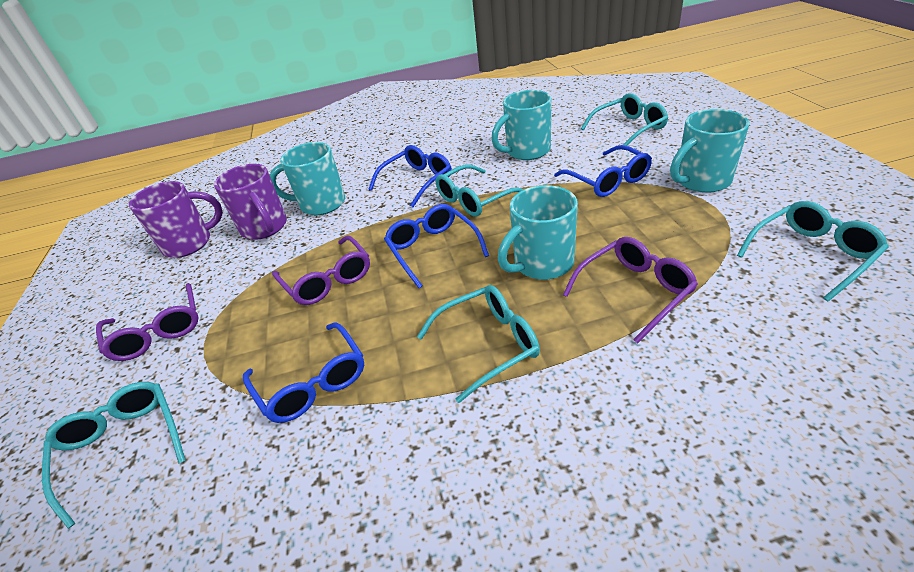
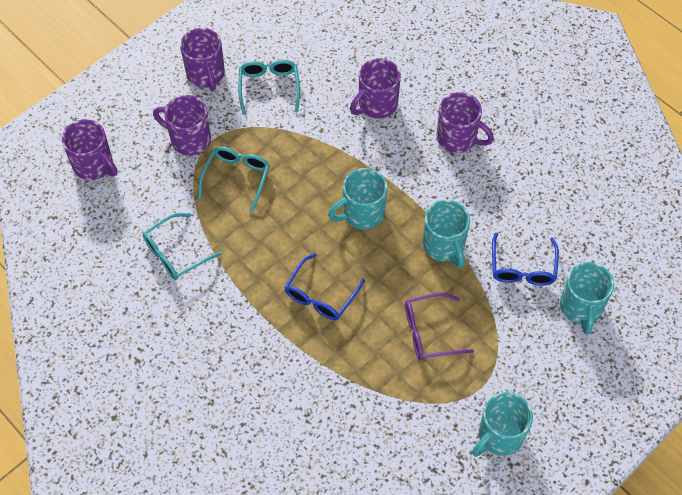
blue glasses: [243,322,364,423] [369,145,452,207] [384,204,489,289] [554,145,652,197] = 4 -> [285,253,365,320] [492,233,559,286] = 2
purple glasses: [96,283,198,361] [272,236,370,305] [563,237,698,344] = 3 -> [405,293,474,360] = 1
purple mug: [129,181,223,258] [214,164,287,240] = 2 -> [62,119,118,180] [153,95,211,156] [180,28,225,91] [350,58,401,118] [437,92,494,153] = 5
turquoise glasses: [42,382,186,529] [417,285,540,403] [436,165,524,216] [581,93,668,150] [737,201,889,302] = 5 -> [143,213,222,280] [198,147,270,213] [238,60,300,115] = 3

